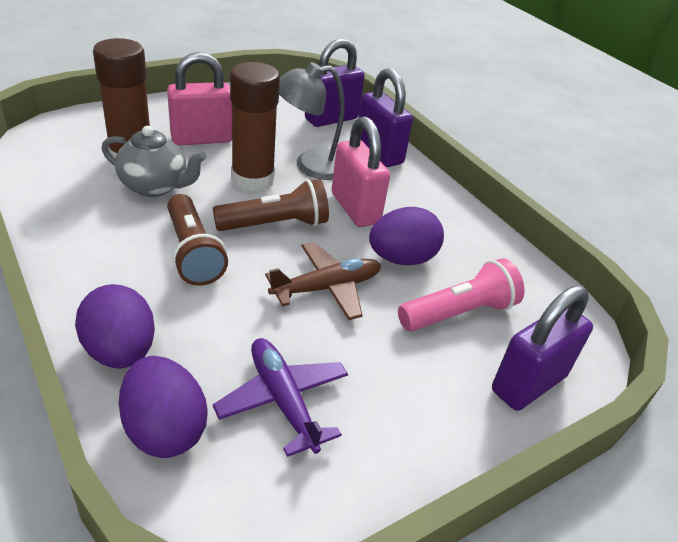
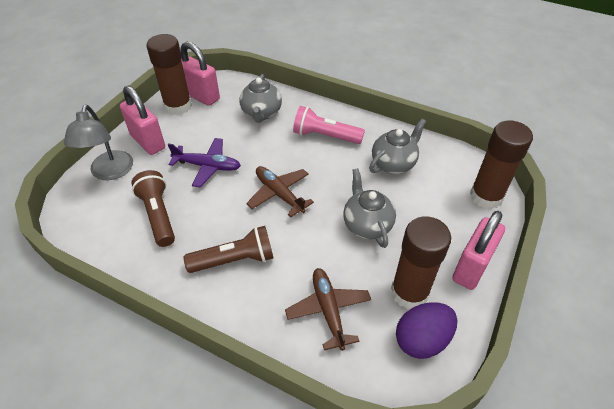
brown glue stick: [93,38,150,159] [230,62,280,192] = 2 -> [146,34,192,115] [391,216,451,309] [470,120,533,209] = 3
brown plane: [265,242,381,320] = 1 -> [246,166,314,217] [285,268,371,351] = 2
grey teapot: [102,126,206,197] = 1 -> [240,74,282,123] [343,168,396,248] [369,119,426,174] = 3
pink padlock: [167,52,232,145] [332,116,390,227] = 2 -> [120,86,165,155] [180,42,220,106] [452,211,505,290] = 3
purple egg: [75,284,155,368] [119,356,208,458] [369,207,444,265] = 3 -> [396,303,457,359] = 1
purple padlock: [305,38,365,127] [359,68,413,167] [492,286,593,411] = 3 -> none = 0

